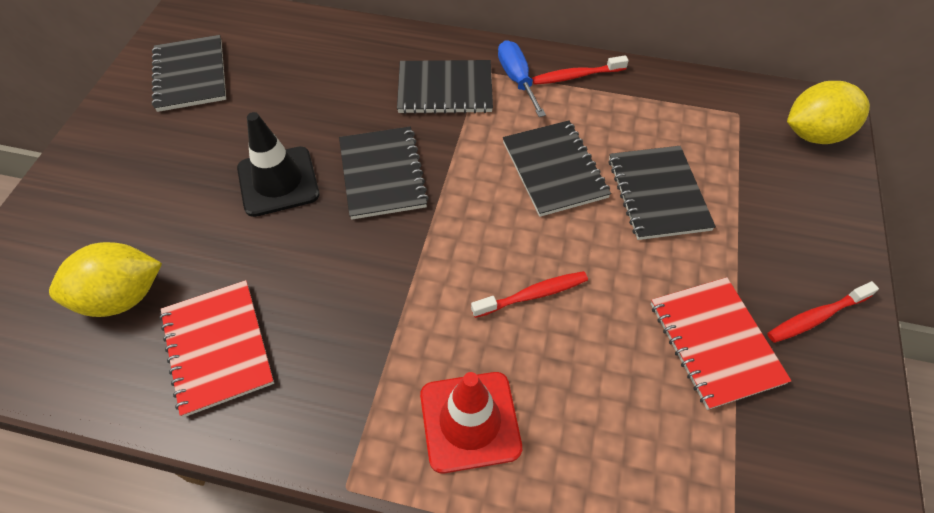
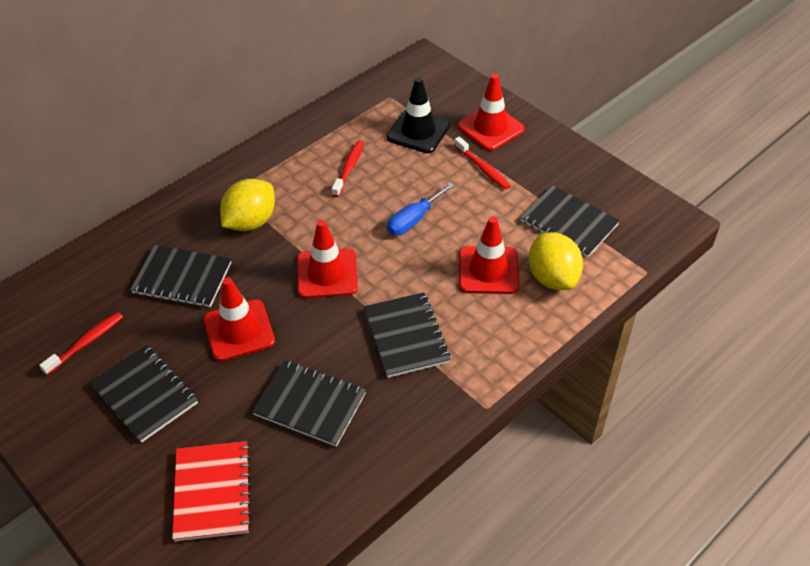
red notebook: [159,280,274,417] [651,277,791,410] = 2 -> [172,441,251,541] = 1
red traffic cone: [420,372,522,473] = 1 -> [203,277,275,361] [297,220,358,298] [457,74,525,151] [459,216,519,294] = 4

